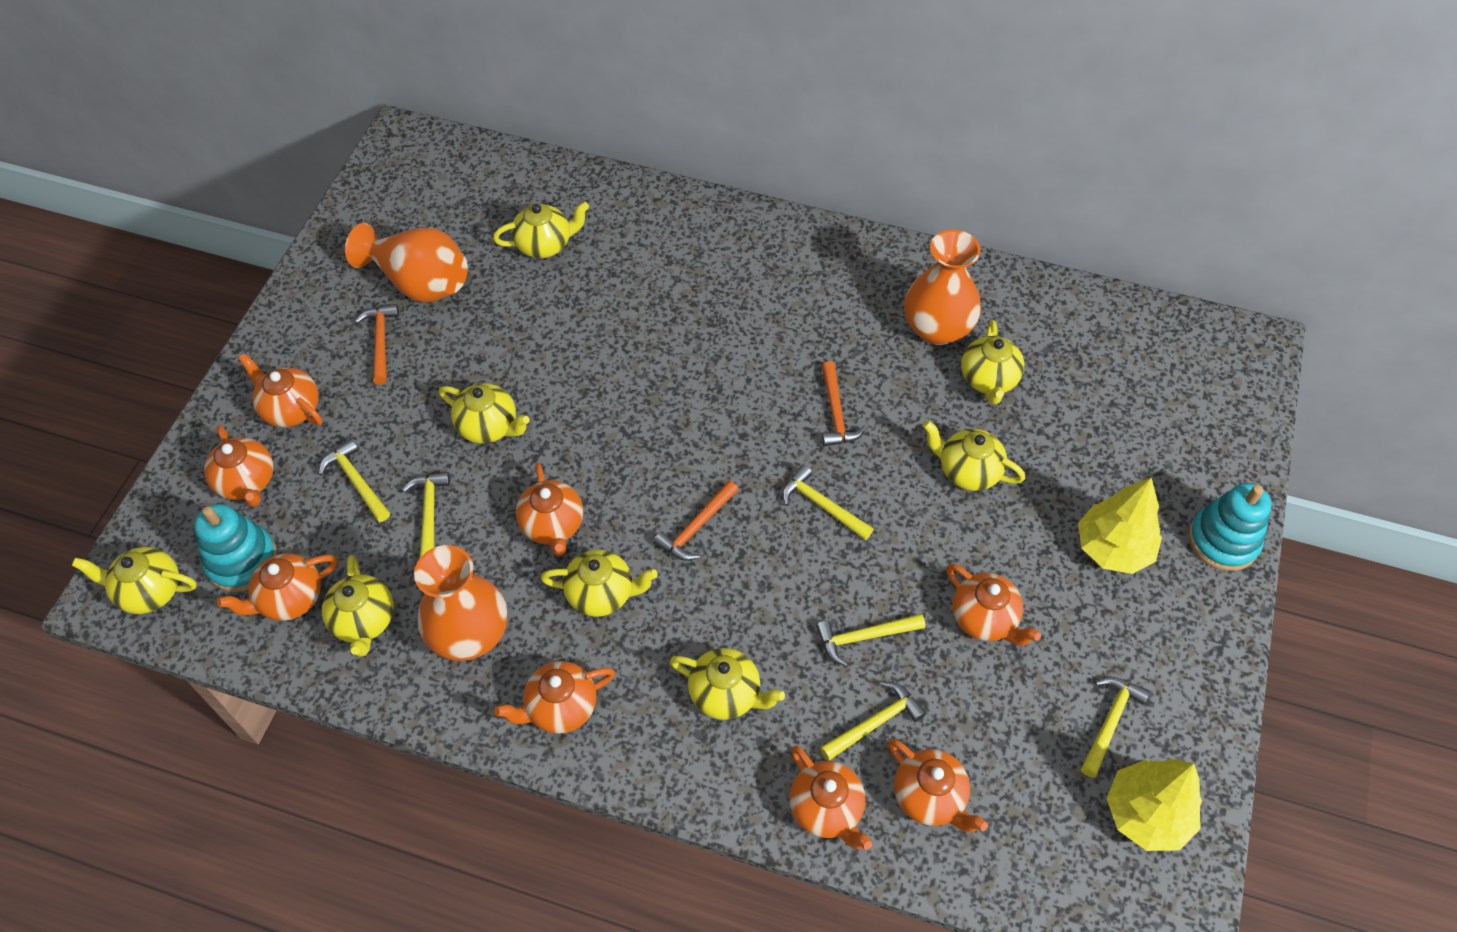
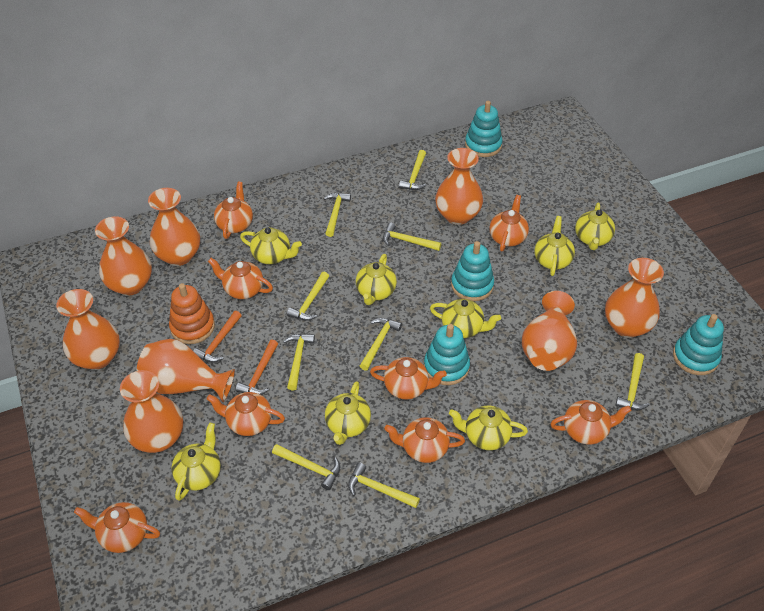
orange hammer: [355,304,399,385] [653,480,739,561] [821,361,866,446] = 3 -> [193,311,242,362] [235,340,278,395] = 2
orange stacking toy: none = 0 -> [169,283,215,344] = 1
orange vase: [345,223,468,303] [414,545,507,661] [904,230,981,345] = 3 -> [56,289,120,370] [95,216,152,295] [120,370,183,453] [137,339,235,402] [148,188,200,266] [435,148,483,225] [522,291,577,371] [605,258,664,338] = 8
turquoise stacking toy: [194,504,278,592] [1188,483,1272,571] = 2 -> [424,324,470,385] [451,241,494,301] [465,101,503,157] [673,314,724,375] = 4
yellow hammer: [319,439,390,522] [402,472,450,557] [782,465,873,540] [816,613,925,666] [820,682,926,761] [1081,676,1150,778] = 6 -> [272,444,340,490] [283,334,315,391] [287,272,329,321] [323,193,351,237] [348,462,420,508] [360,318,402,371] [383,223,441,251] [399,150,426,190] [615,353,650,410] = 9
yellow tree: [1078,477,1162,574] [1107,759,1202,851] = 2 -> none = 0

